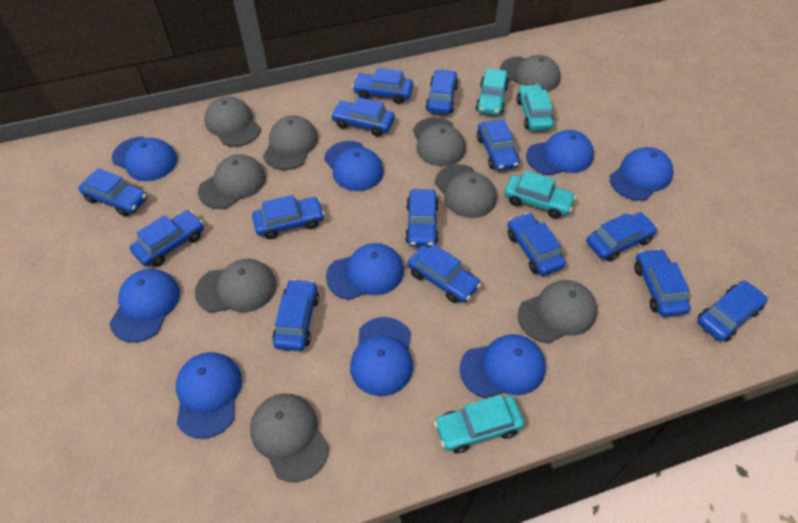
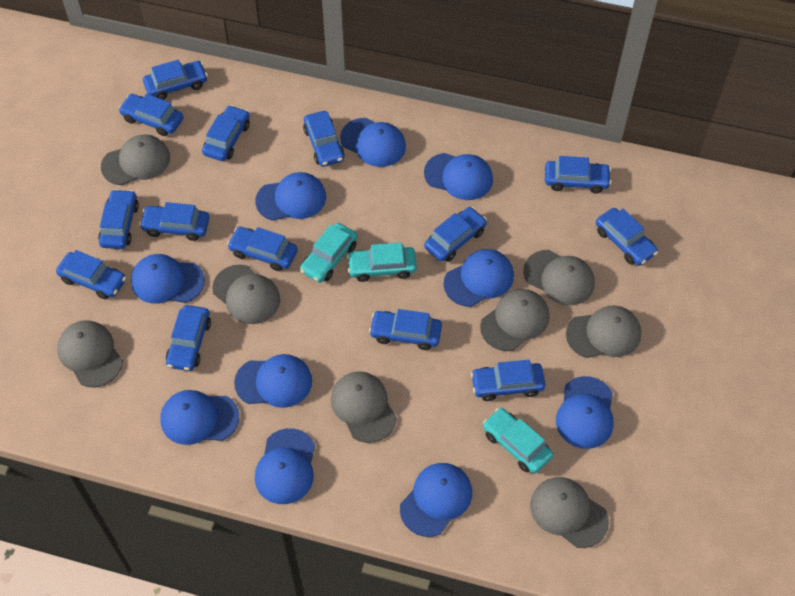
blue cap: [109,269,180,343] [112,137,177,181] [176,352,242,439] [324,141,384,191] [326,243,404,300] [350,317,413,396] [459,334,546,398] [526,130,594,175] [610,147,673,201] = 9 -> [131,254,205,304] [160,390,239,445] [234,354,312,408] [255,172,326,221] [255,428,315,504] [340,118,406,167] [400,463,472,537] [424,153,493,200] [444,249,514,307] [556,376,614,449] = 10
grey cap: [195,259,276,313] [198,154,266,209] [204,96,261,147] [250,393,329,482] [263,116,318,170] [413,117,466,166] [435,164,497,218] [500,55,560,92] [517,280,597,343] = 9 -> [57,320,123,387] [101,134,170,185] [212,264,280,324] [331,371,397,443] [480,289,549,351] [523,250,595,306] [530,477,609,548] [566,305,641,358] = 8
turquoise car: [434,395,524,453] [476,68,509,115] [504,170,576,219] [516,84,554,131] = 4 -> [300,223,358,283] [347,243,417,282] [483,408,553,474] = 3

